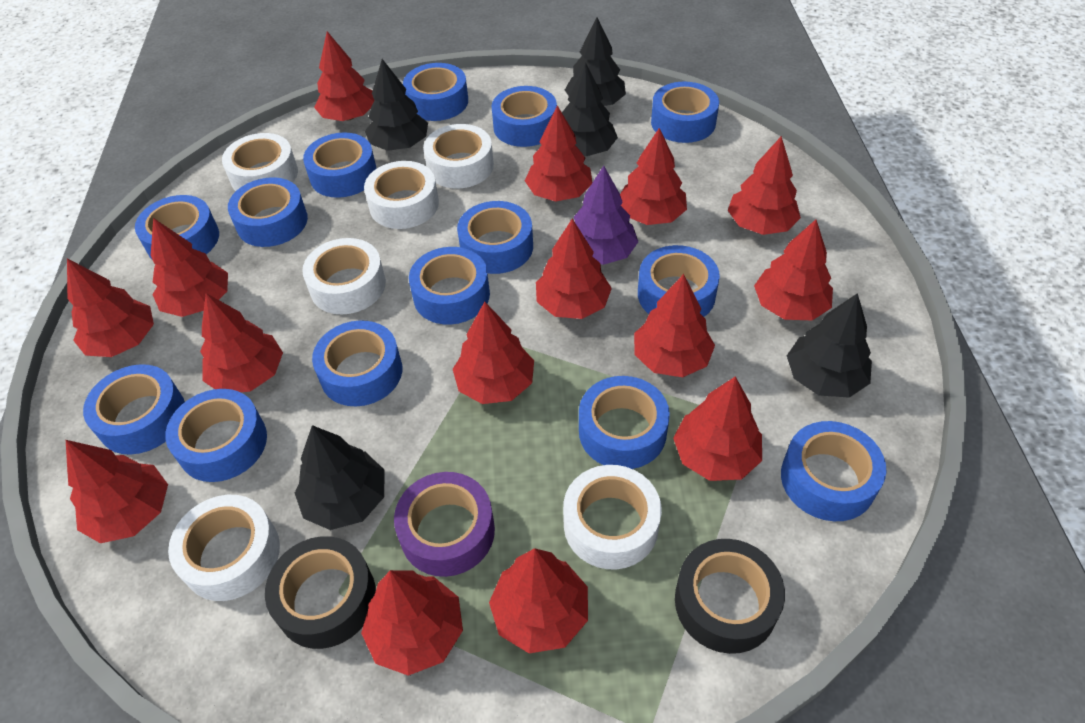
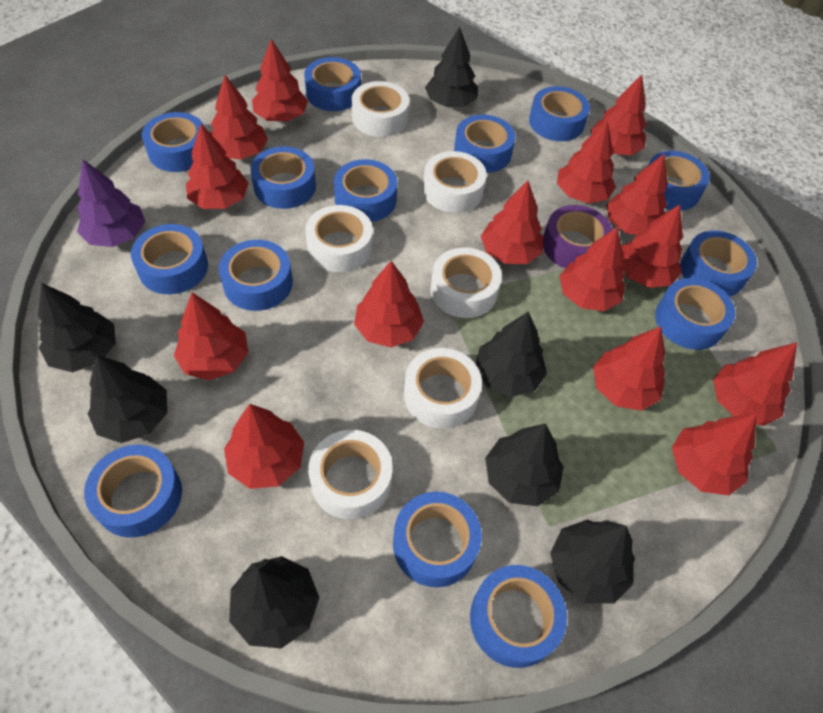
black tape: [265,536,376,649] [675,539,785,654] = 2 -> none = 0
black tree: [295,425,385,530] [365,59,428,151] [562,62,618,156] [565,17,626,106] [787,293,872,398] = 5 -> [38,283,116,372] [88,355,167,443] [229,556,319,648] [425,27,478,107] [476,311,547,397] [485,423,564,506] [550,520,635,604] = 7

